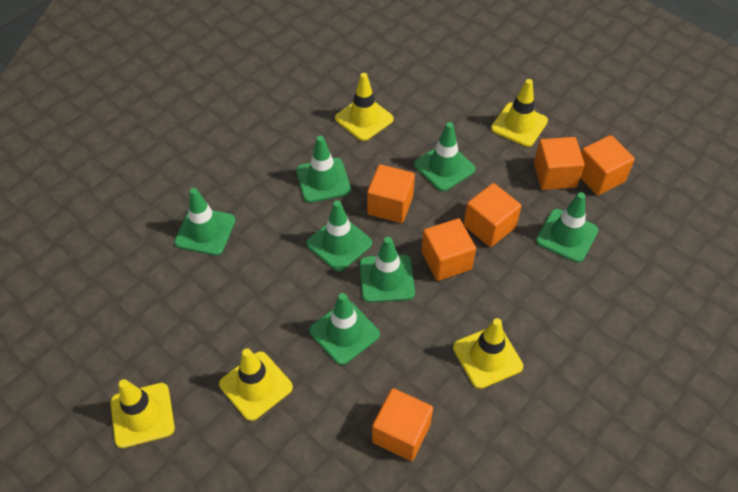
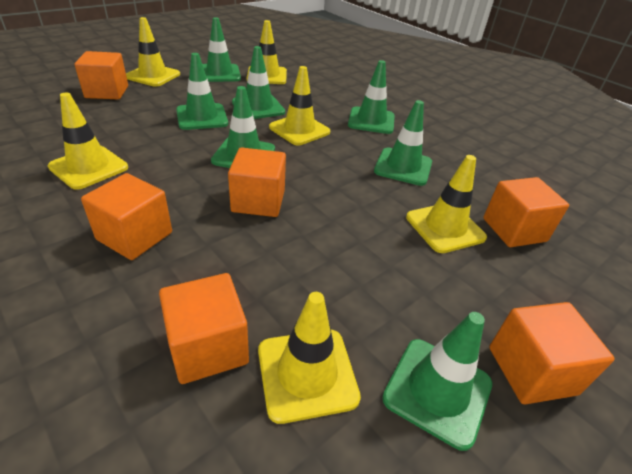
yellow traffic cone: [110,379,175,448] [219,348,293,421] [335,73,394,141] [453,318,523,389] [491,79,548,147] = 5 -> [48,92,128,190] [126,17,180,87] [247,20,287,84] [258,292,361,424] [269,66,330,145] [406,155,487,253] = 6

